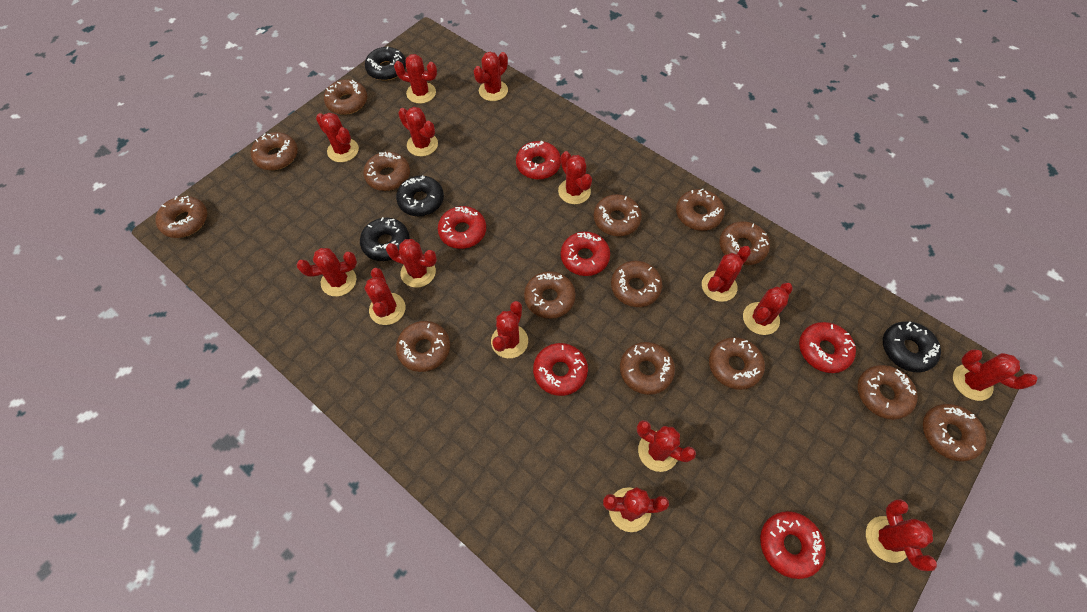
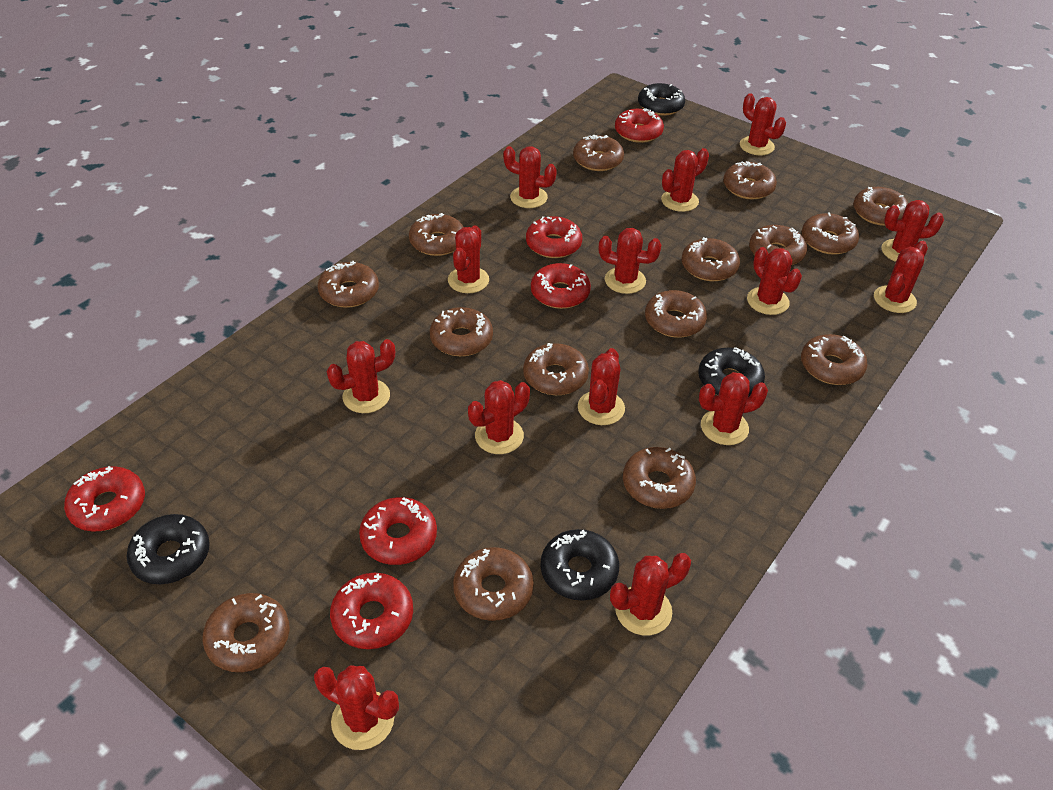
brown donut: [155,196,207,238] [251,132,298,170] [324,79,367,115] [363,152,410,191] [396,321,450,372] [524,271,576,319] [594,194,642,236] [611,261,662,307] [620,342,675,395] [676,189,725,231] [709,337,765,390] [720,221,770,265] [857,365,918,420] [923,404,987,462] = 14 -> [202,593,290,672] [318,261,379,308] [409,213,463,256] [430,307,493,356] [453,547,534,621] [523,343,589,395] [573,135,624,171] [623,447,696,509] [645,290,707,338] [681,237,740,281] [723,161,777,200] [749,225,807,265] [801,334,868,385] [802,212,859,255] [853,187,908,226] = 15
red cactus: [297,248,357,296] [316,113,359,162] [365,268,406,325] [386,239,437,288] [394,54,437,104] [398,107,438,157] [474,52,508,101] [491,301,528,358] [558,151,592,204] [603,487,669,532] [637,420,696,472] [702,246,751,302] [743,283,793,335] [866,499,937,571] [953,349,1038,401] = 15 -> [314,665,399,750] [327,339,395,413] [448,226,489,293] [468,380,530,454] [503,146,557,208] [578,348,625,425] [599,228,661,294] [610,553,691,636] [661,148,709,212] [699,372,768,445] [740,93,786,155] [747,247,802,315] [874,241,928,313] [881,200,944,262] = 14

